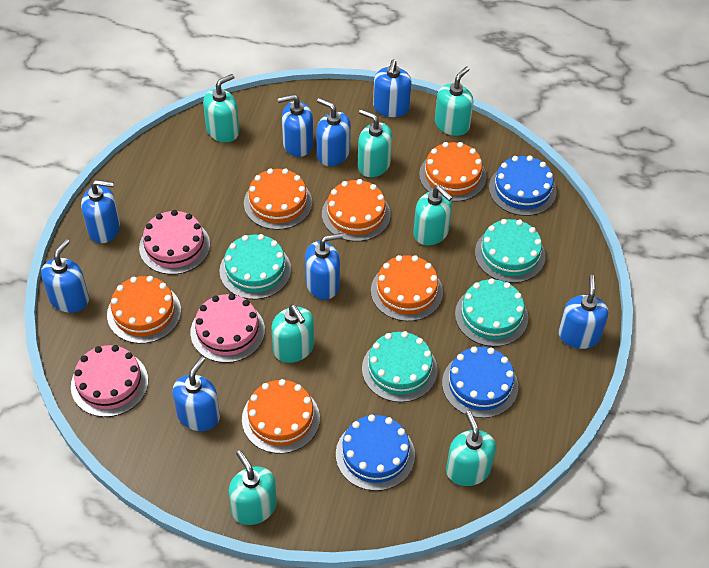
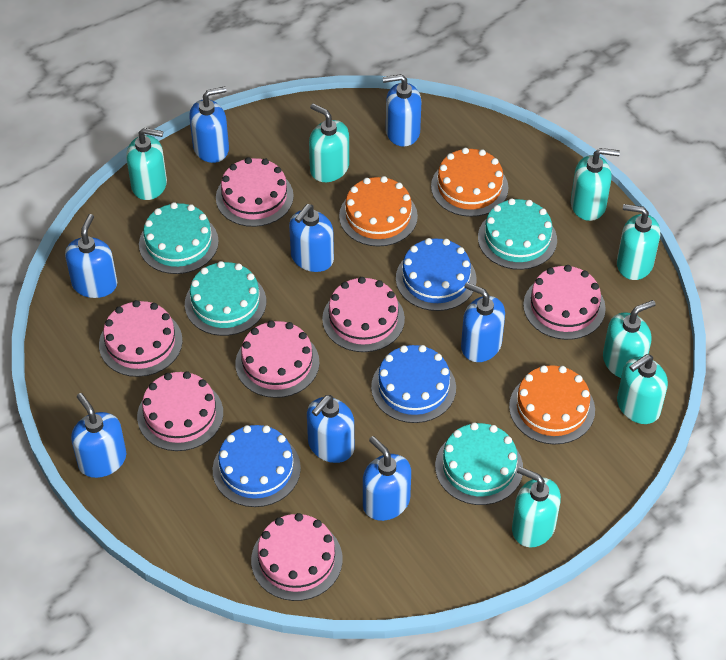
orange cake: [107,276,181,344] [242,379,320,454] [244,168,312,230] [322,179,391,242] [371,255,443,321] [419,142,486,202] = 6 -> [339,176,418,247] [431,148,509,217] [509,365,595,444] = 3
pink cake: [71,345,148,417] [139,210,210,275] [190,294,265,363] = 3 -> [99,300,183,377] [137,371,223,451] [216,157,294,227] [235,320,319,398] [251,513,343,601] [322,277,405,352] [523,265,606,340] = 7

